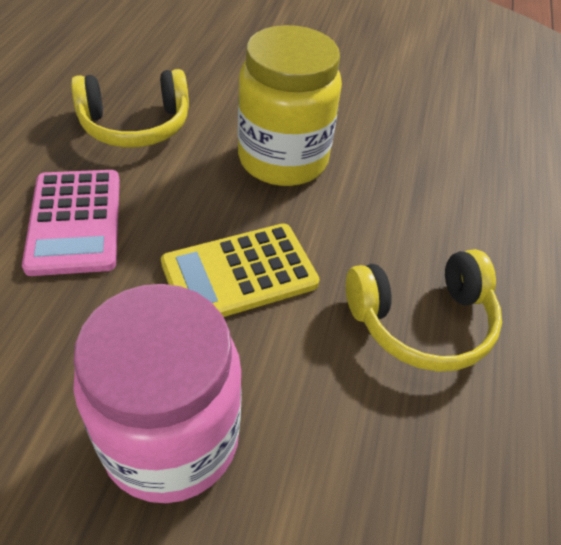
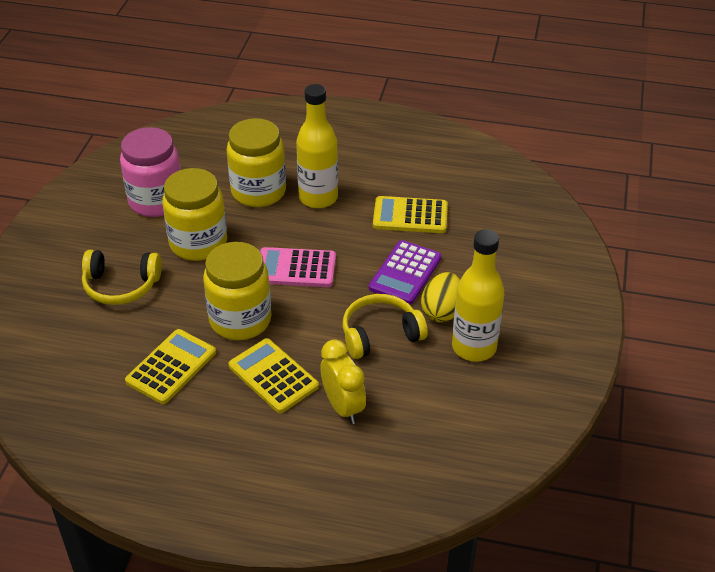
purple calculator: none = 0 -> [369,240,442,304] = 1
yellow bottle: none = 0 -> [296,84,338,208] [452,229,505,362] = 2
yellow calculator: [161,223,320,317] = 1 -> [125,329,216,404] [229,338,319,413] [373,196,448,233] = 3
yellow clock: none = 0 -> [320,339,366,424] = 1
yellow egg: none = 0 -> [421,272,460,322] = 1
yellow jar: [238,25,342,186] = 1 -> [162,168,227,261] [203,242,271,340] [227,118,286,207] = 3

